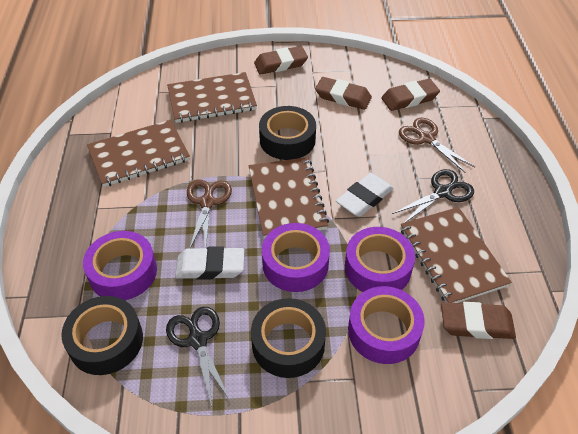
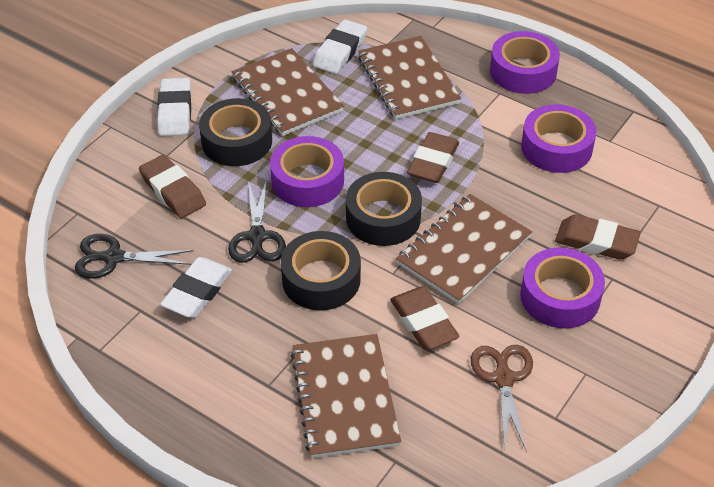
brown scissors: [187,179,232,248] [399,118,475,173] = 2 -> [471,345,533,452] = 1
white eraser: [175,246,244,280] [336,173,394,217] = 2 -> [157,78,191,136] [160,257,232,318] [313,19,367,74] = 3

